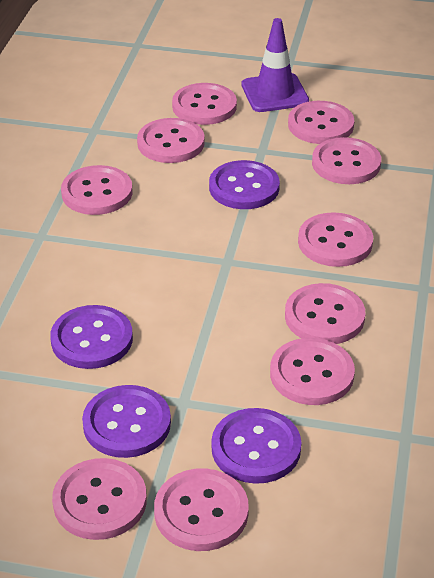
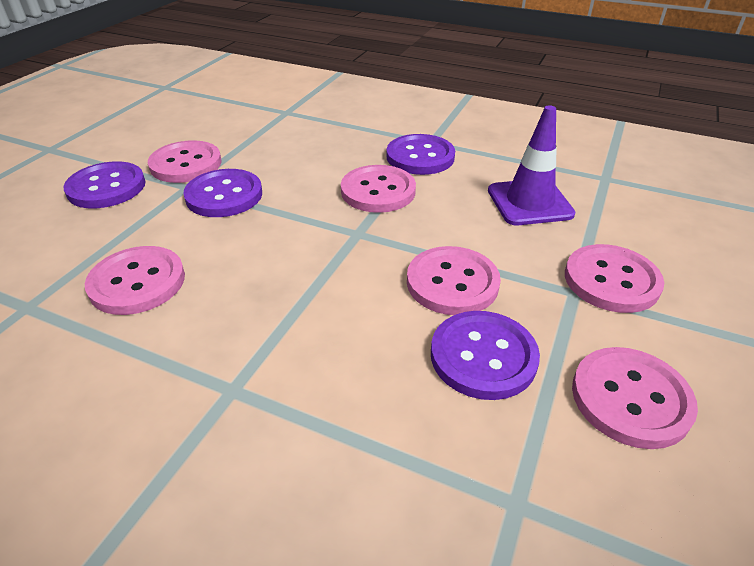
pink button: [52,458,147,540] [61,165,132,215] [137,118,205,163] [154,468,249,551] [172,83,237,125] [270,338,355,405] [285,283,365,344] [288,101,354,144] [298,212,373,267] [312,137,381,184] = 10 -> [85,246,185,315] [148,140,222,183] [341,165,416,213] [407,246,501,315] [565,244,664,313] [572,347,698,449] = 6

